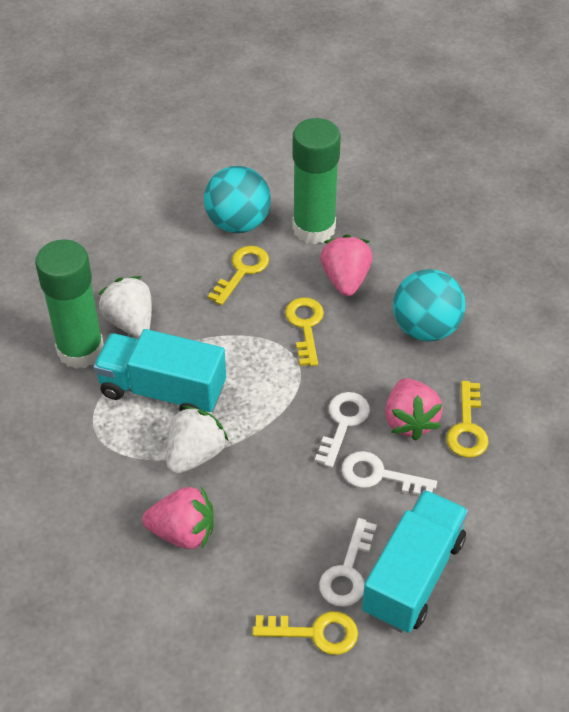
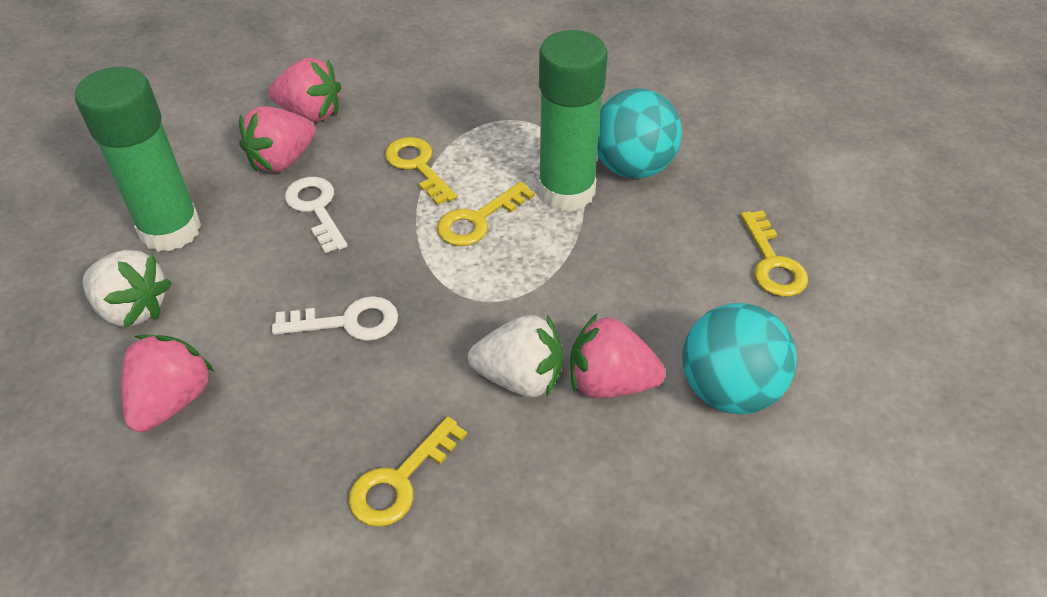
pink strawberry: [142,487,214,549] [320,234,373,296] [385,378,443,441] = 3 -> [122,334,214,432] [239,106,315,173] [269,58,341,122] [570,314,665,398] = 4
turquoise truck: [93,329,226,412] [362,490,468,633] = 2 -> none = 0
white key: [315,392,370,468] [319,518,377,607] [342,451,437,495] = 3 -> [272,296,398,341] [285,177,348,253] = 2

